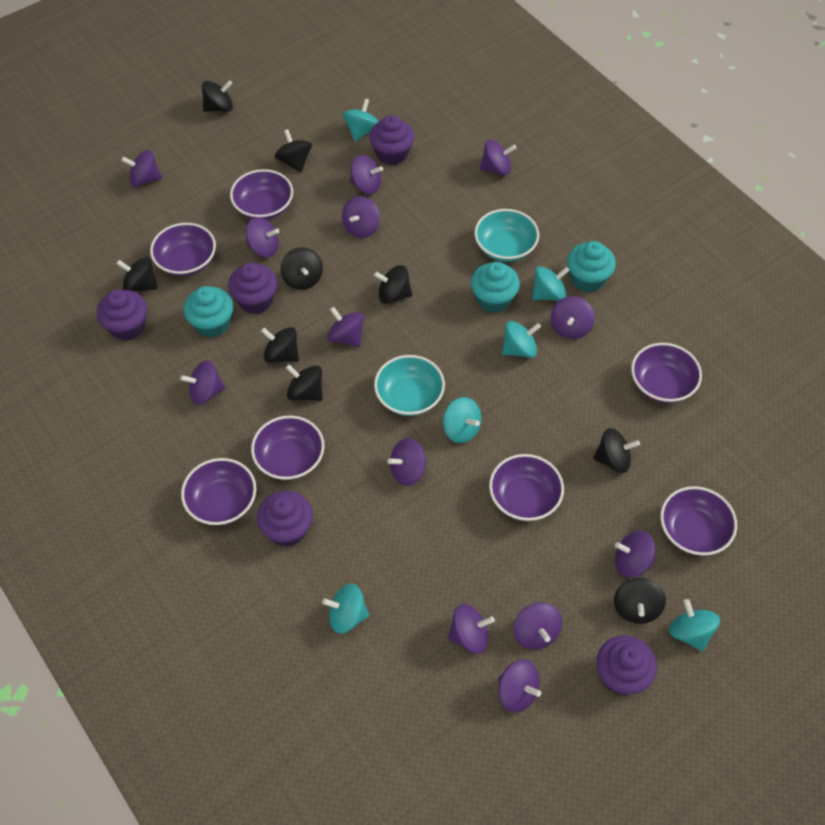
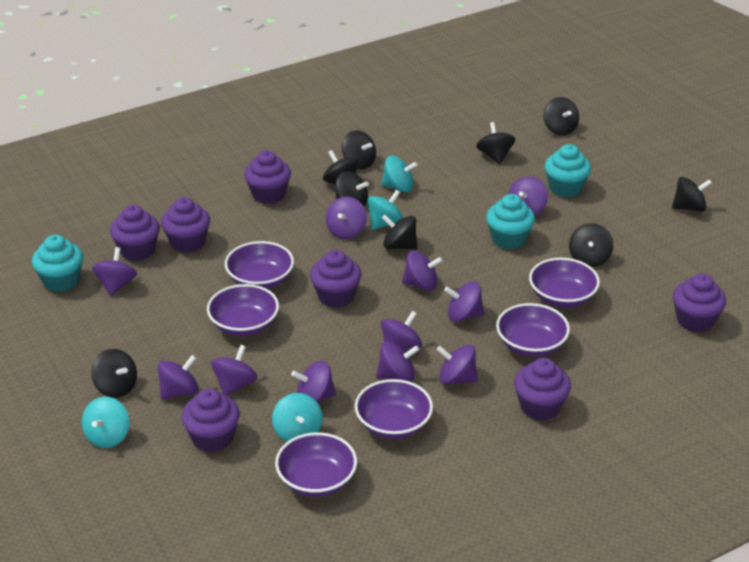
purple bowl: [150,223,216,276] [181,458,256,525] [230,169,293,220] [251,415,324,480] [489,454,564,521] [631,343,702,403] [660,486,737,556] = 7 -> [207,284,279,336] [225,241,294,289] [275,432,357,497] [355,379,433,439] [496,303,570,357] [529,258,600,308] = 6
purple cupcake: [97,289,147,341] [228,263,277,314] [257,491,313,547] [370,115,414,166] [596,635,657,695] = 5 -> [110,205,160,261] [161,197,210,253] [181,388,240,452] [244,150,291,204] [310,250,362,308] [514,358,571,420] [673,273,726,333] = 7
purple spinning top: [121,150,162,187] [180,361,225,405] [246,217,279,258] [327,307,364,347] [342,196,380,238] [350,155,383,194] [388,438,427,486] [448,604,495,654] [480,140,516,175] [498,660,541,712] [513,602,562,649] [551,296,595,339] [615,531,655,578] = 13 -> [92,247,137,296] [158,355,199,400] [211,345,257,396] [291,361,336,403] [326,197,367,239] [376,341,419,382] [381,311,422,351] [402,251,443,291] [437,345,478,384] [444,282,484,322] [508,176,548,216] = 11
turquoise bowl: [374,355,445,416] [474,209,539,262] = 2 -> none = 0
turquoise spinning top: [322,583,369,634] [343,98,379,141] [443,397,481,443] [502,321,541,358] [532,266,570,301] [669,599,720,651] = 6 -> [82,397,130,448] [272,393,323,442] [368,190,403,230] [381,156,418,192] = 4

